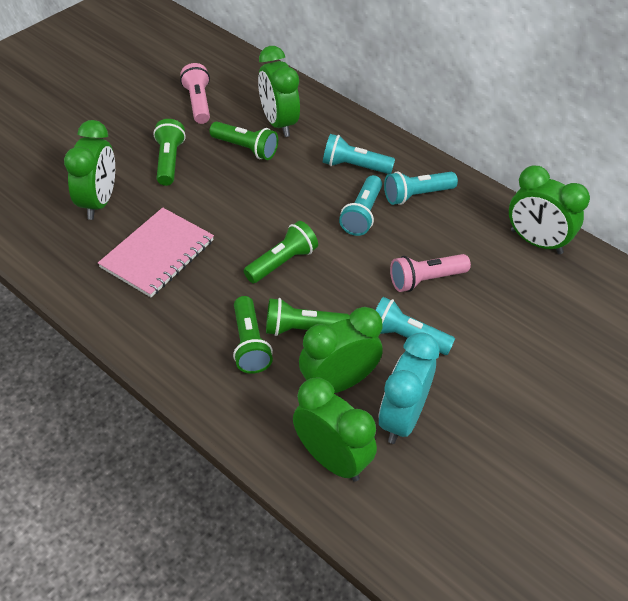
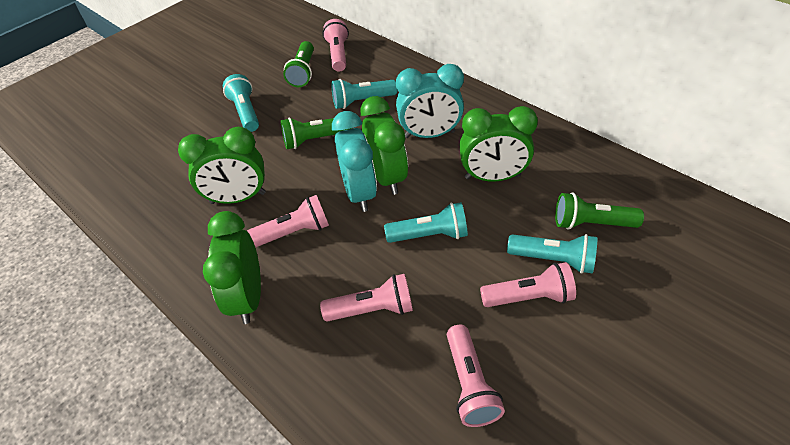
green clock: [64,120,115,220] [258,46,300,137] [293,377,377,482] [299,307,383,393] [509,165,590,254] = 5 -> [178,127,266,204] [203,211,261,324] [360,96,408,195] [460,106,538,182] = 4
green flashlight: [153,119,186,186] [210,121,278,160] [233,296,273,374] [243,221,318,283] [266,298,349,336] = 5 -> [281,118,352,149] [283,41,314,87] [555,192,644,230] = 3
pink flashlight: [180,63,210,124] [390,254,471,292] = 2 -> [247,195,329,248] [320,274,413,322] [322,19,349,72] [447,325,505,427] [480,262,576,307] = 5
pink notebook: [98,207,214,297] = 1 -> none = 0
turquoise clock: [378,332,439,444] = 1 -> [332,111,377,212] [396,64,464,138] = 2

